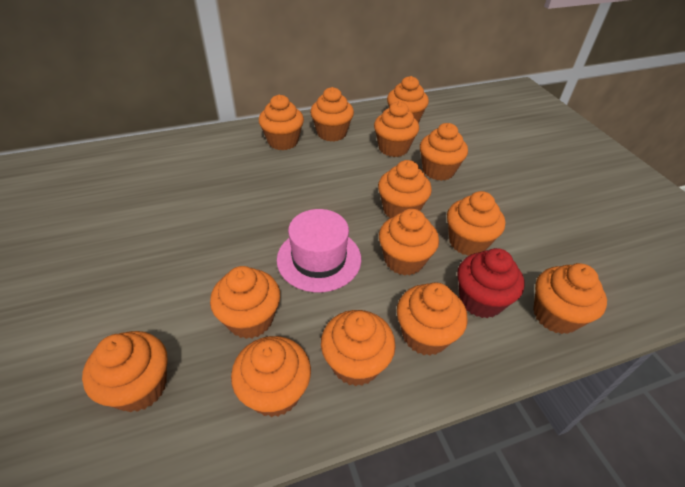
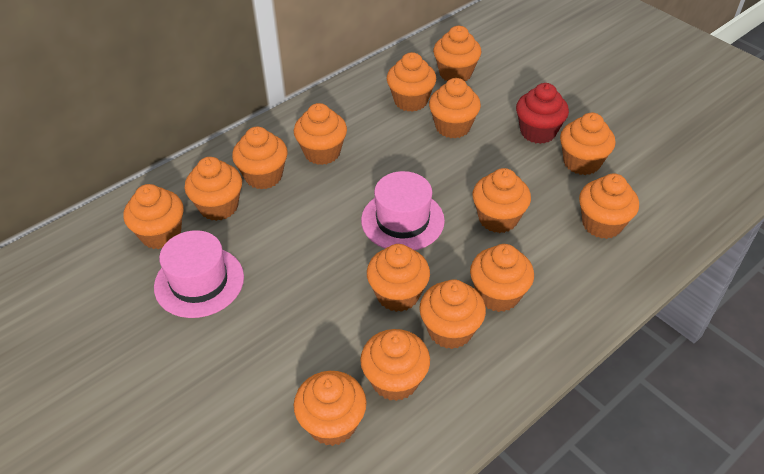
orange cupcake: [82,331,168,412] [210,266,280,339] [231,336,311,417] [259,94,304,150] [310,87,354,142] [321,310,396,386] [374,101,419,157] [378,160,432,218] [379,209,439,276] [387,76,429,123] [397,282,468,356] [420,123,468,181] [447,191,505,256] [533,263,607,334] = 14 -> [123,184,183,249] [185,157,242,221] [232,126,287,189] [294,103,347,165] [294,371,367,446] [360,329,430,401] [367,244,430,312] [387,52,436,112] [419,279,486,349] [429,78,481,138] [433,26,481,81] [470,244,534,312] [472,168,531,233] [560,113,616,175] [579,173,639,239] = 15
pink hat: [277,209,361,292] = 1 -> [154,230,244,318] [361,171,445,250] = 2

